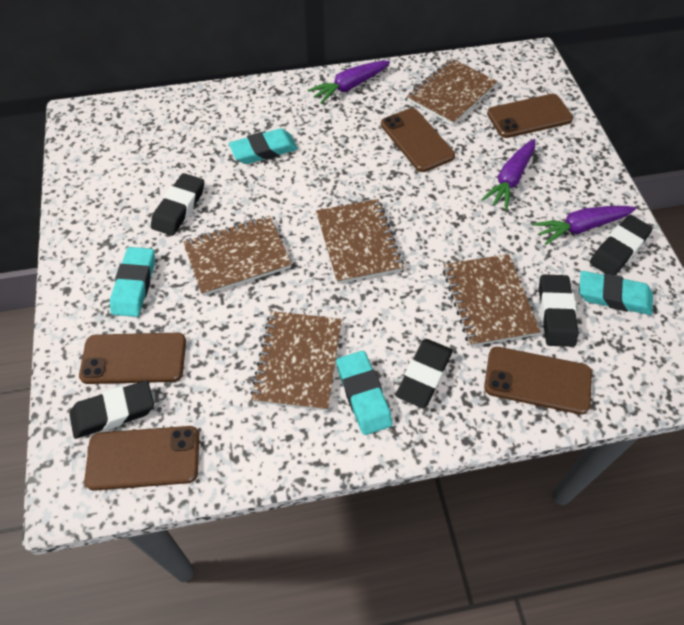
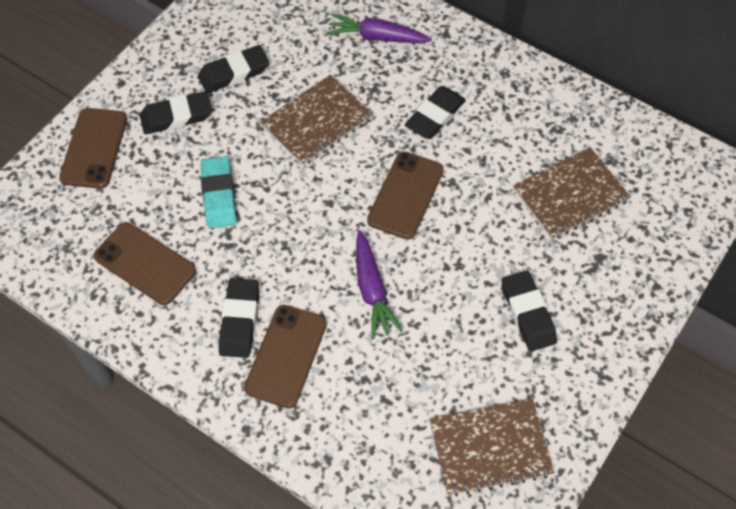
brown notebook: [183,216,292,296] [250,311,342,411] [316,199,404,284] [407,58,498,125] [443,254,541,347] = 5 -> [261,74,373,166] [429,398,555,496] [513,147,631,240] = 3
brown phone: [79,333,186,384] [84,426,199,491] [381,108,455,172] [484,347,592,414] [487,94,573,138] = 5 -> [59,108,127,189] [94,222,196,305] [244,305,327,408] [367,151,444,239] = 4
purple carrot: [308,61,390,104] [481,139,535,210] [533,206,636,245] = 3 -> [326,14,432,43] [356,230,403,339] = 2
turquoise eraser: [110,247,155,317] [229,128,298,164] [336,351,392,435] [579,271,653,315] = 4 -> [200,156,237,228] = 1

